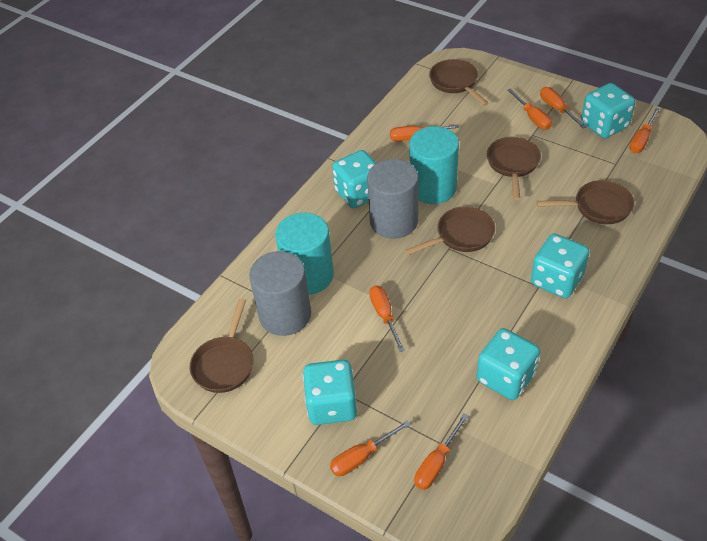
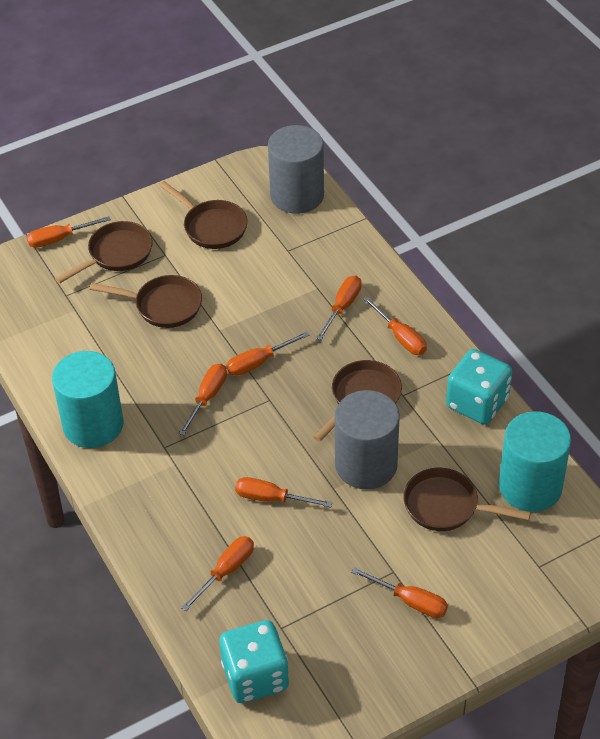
orange screwdriver: [330,420,411,476] [369,285,405,352] [390,125,459,141] [414,413,469,490] [507,88,552,130] [540,87,587,128] [629,108,660,153] = 7 -> [27,216,111,248] [179,364,227,435] [181,536,254,611] [227,331,309,376] [235,477,332,508] [316,276,362,340] [352,567,448,618] [363,297,427,355] = 8
turquoise dice: [303,360,357,425] [332,150,377,208] [477,328,540,400] [531,234,590,299] [581,83,635,138] = 5 -> [220,620,289,703] [446,349,512,425] = 2

